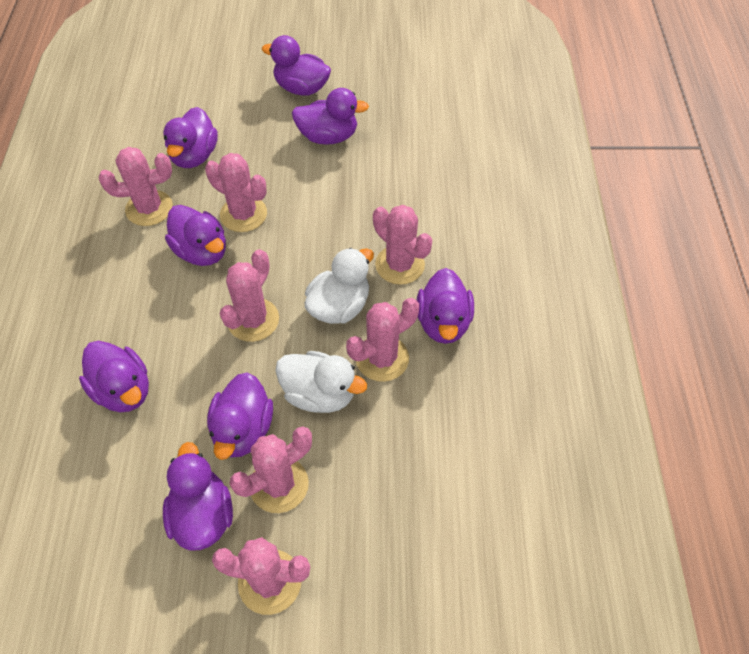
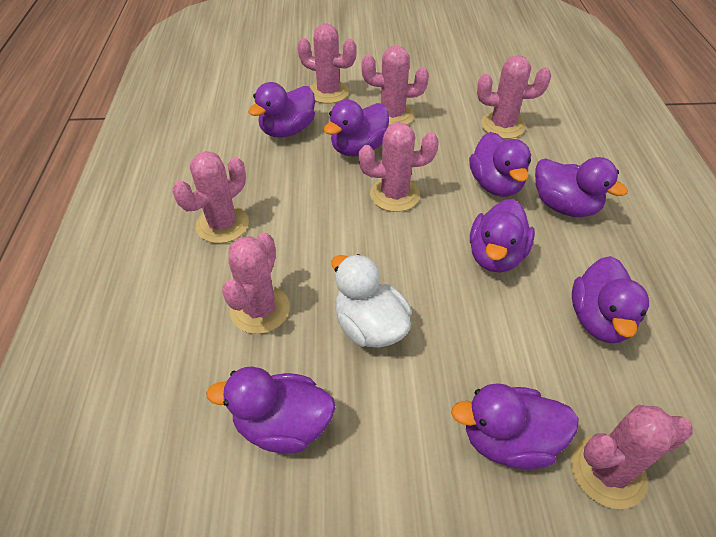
white duck: [275,351,367,413] [304,248,374,324] = 2 -> [331,254,412,348] = 1

